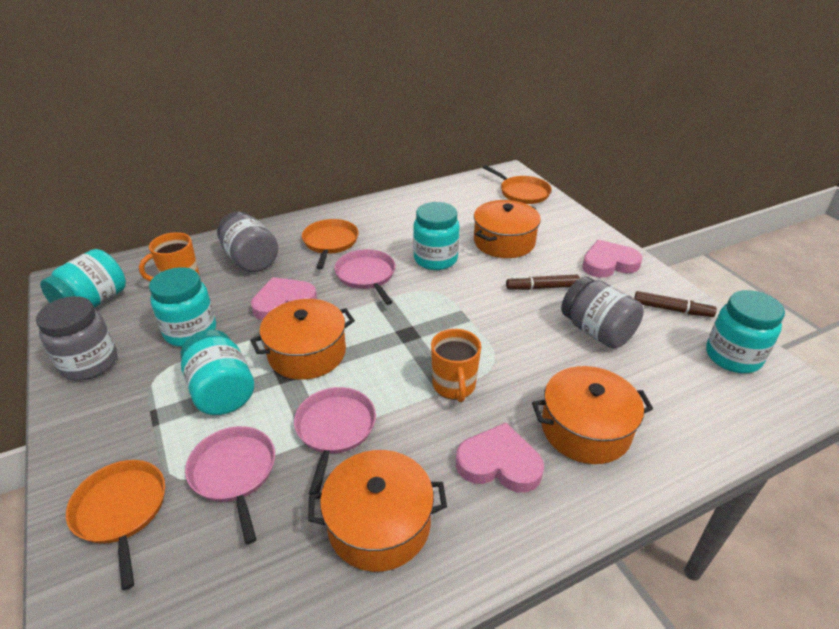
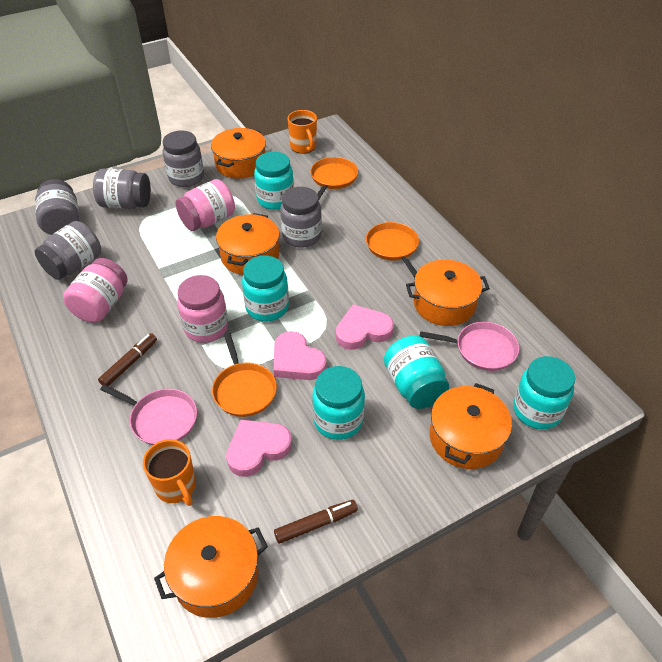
grey jar: [36,296,117,381] [217,212,278,272] [561,276,644,349] = 3 -> [35,179,79,235] [35,221,101,280] [93,169,151,209] [163,130,204,187] [280,187,322,248] = 5
orange pot: [250,299,355,380] [308,450,447,572] [474,200,541,258] [532,366,653,464] = 4 -> [154,516,268,618] [211,128,266,179] [216,213,280,275] [406,260,490,326] [430,383,512,469] = 5
pink jar: none = 0 -> [63,258,128,323] [176,179,235,231] [177,275,228,343] = 3
pink pan: [185,426,275,544] [294,387,376,495] [334,249,396,305] = 3 -> [100,384,197,445] [420,322,519,371] = 2

